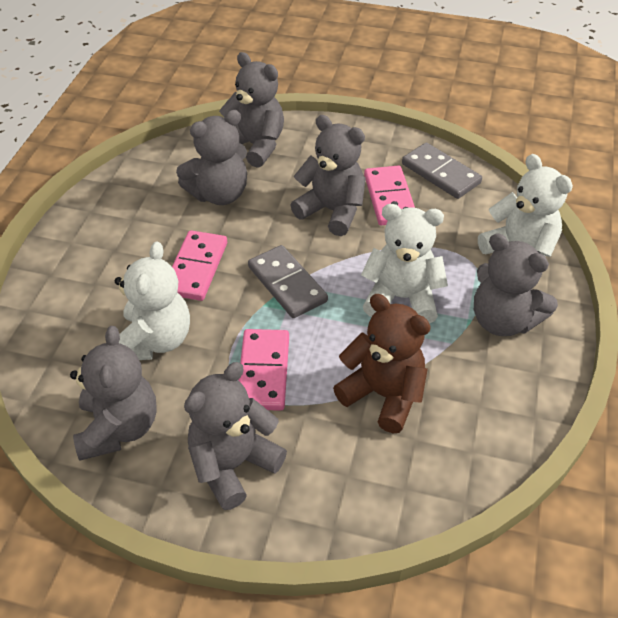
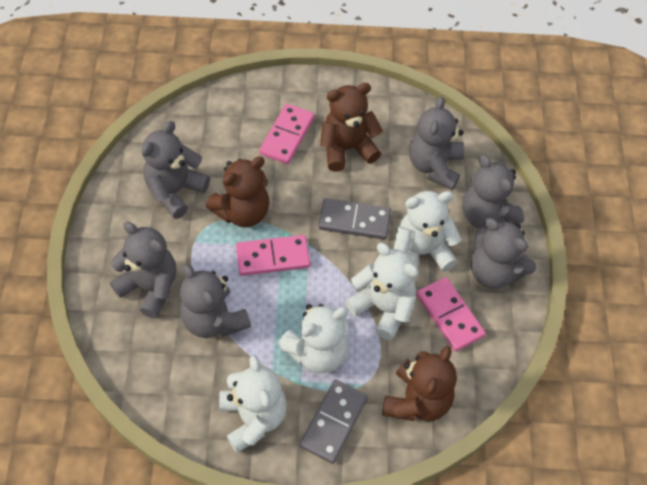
brown teddy bear: [333,294,431,433] = 1 -> [206,156,270,227] [320,83,383,172] [382,346,457,421] = 3
white teddy bear: [115,242,190,360] [361,204,448,324] [478,154,573,257] = 3 -> [219,355,287,453] [278,304,349,373] [345,243,419,340] [394,191,462,271] = 4

